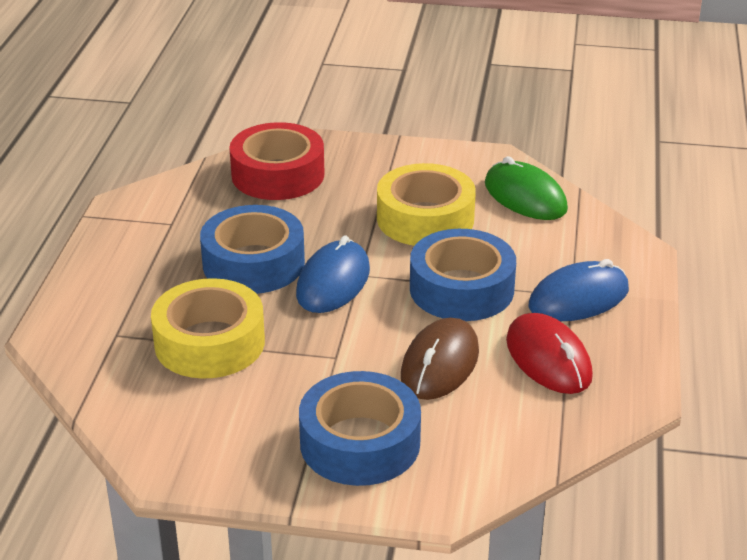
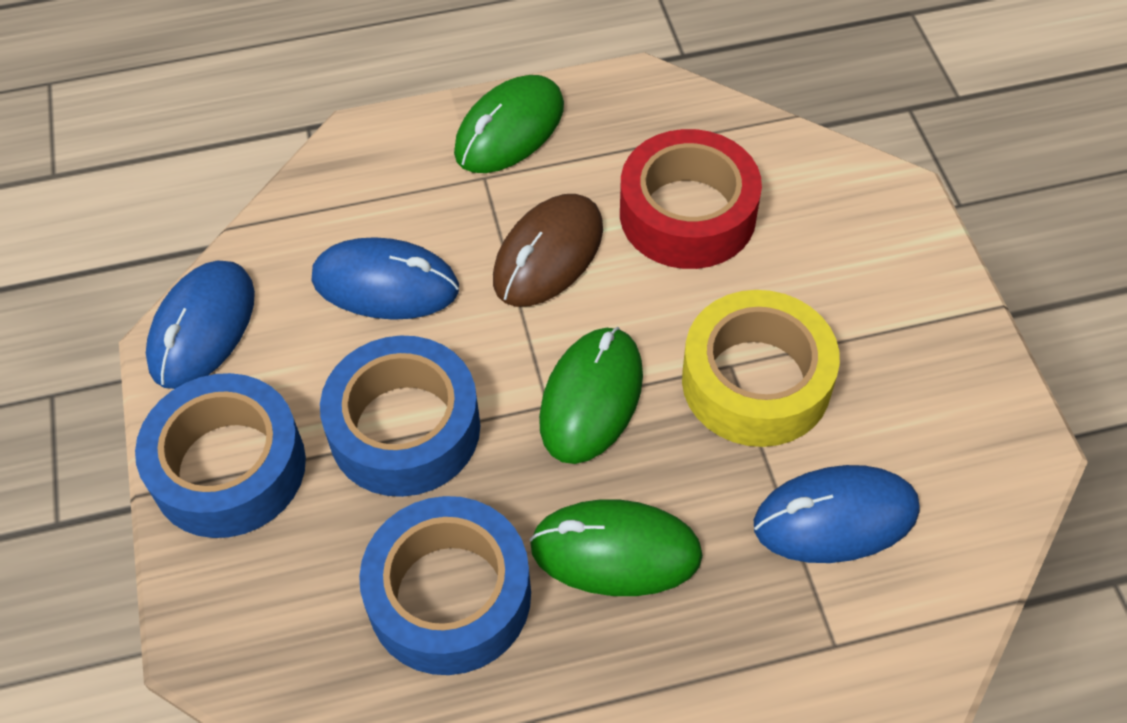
blue mouse: [296,235,370,313] [529,259,629,321] = 2 -> [146,260,255,389] [311,237,459,320] [754,465,920,563] = 3
green mouse: [485,156,568,220] = 1 -> [454,75,564,173] [530,499,703,596] [539,327,643,464] = 3
red mouse: [506,313,593,394] = 1 -> none = 0
yellow tape: [151,278,265,379] [377,163,476,246] = 2 -> [682,290,840,447] = 1

